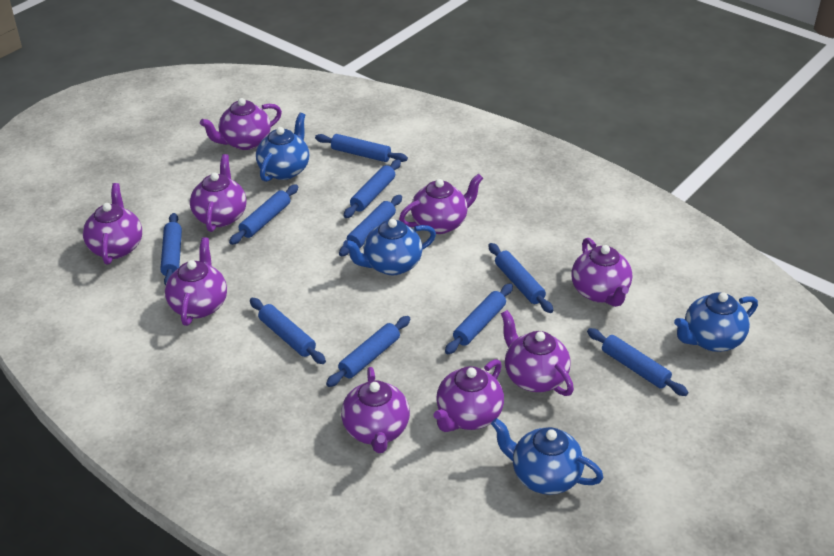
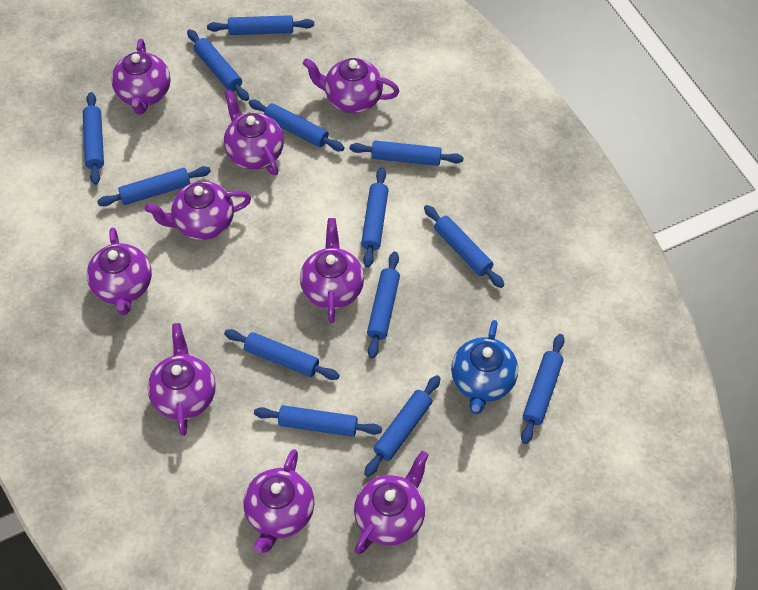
blue rolling pin: [160,213,182,285] [229,184,298,245] [250,298,326,364] [315,134,408,162] [326,316,410,387] [339,195,402,256] [344,160,401,218] [445,283,513,354] [488,243,553,313] [587,328,689,396] = 10 -> [83,92,104,185] [97,166,211,206] [187,29,249,101] [207,15,314,35] [224,329,340,380] [249,100,345,151] [254,405,382,437] [350,141,464,166] [361,167,388,267] [364,375,440,477] [367,252,400,359] [424,205,504,288] [521,334,565,444] = 13
blue teapot: [256,113,309,182] [343,219,436,275] [491,418,603,495] [674,292,758,352] = 4 -> [451,320,518,414] = 1

